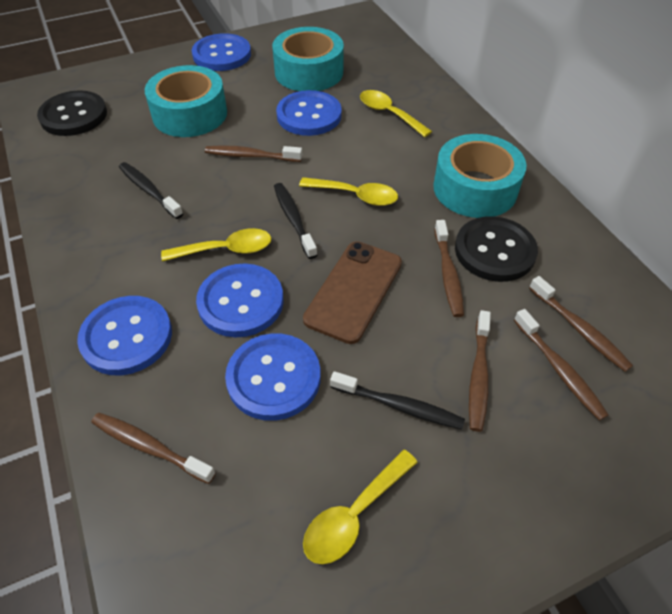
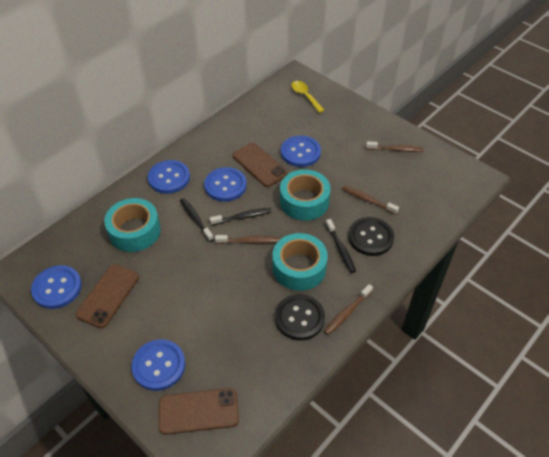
brown phone: [303,241,402,344] = 1 -> [76,264,139,328] [159,388,239,435] [233,143,288,187] = 3
brown toothbrush: [91,413,216,484] [205,145,302,162] [434,220,464,317] [469,310,491,432] [514,309,609,421] [529,276,633,372] = 6 -> [215,235,280,244] [324,284,373,335] [342,185,399,215] [366,141,423,152] = 4
yellow spoon: [161,228,271,262] [299,177,398,206] [303,450,418,564] [360,90,432,137] = 4 -> [291,81,325,113] = 1

